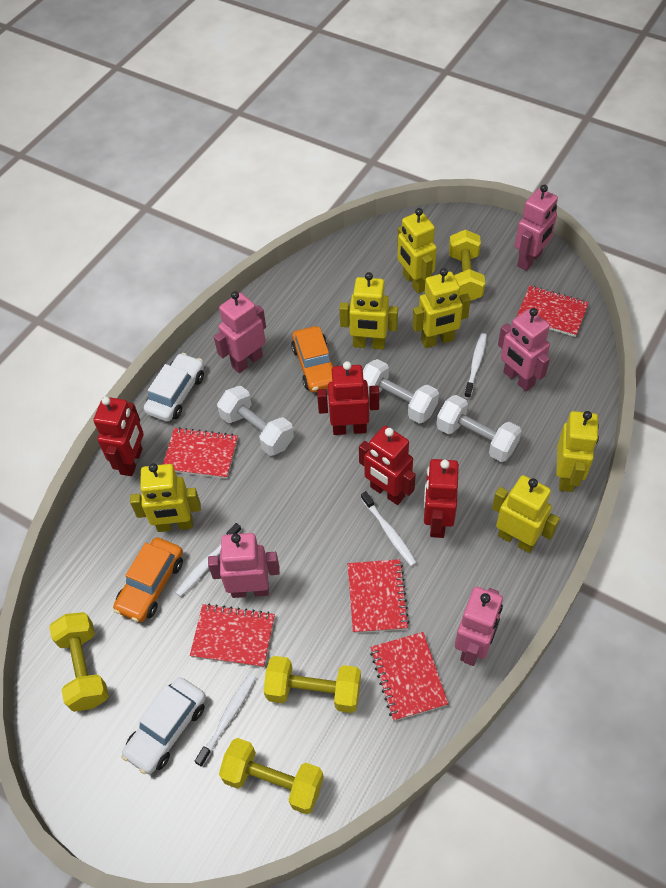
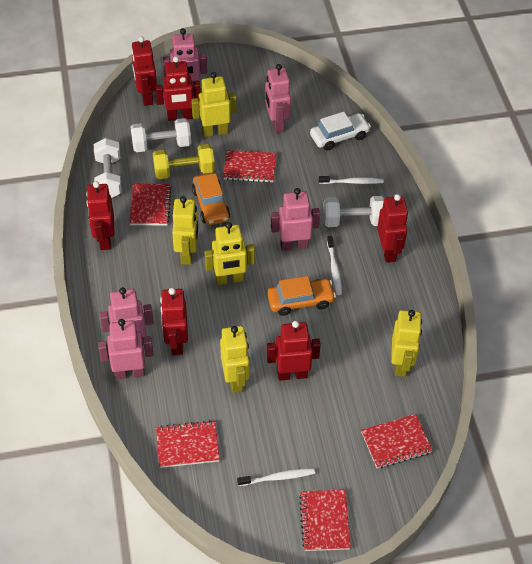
red robot: [93,396,144,476] [317,361,379,435] [359,426,416,505] [424,459,459,538] = 4 -> [86,181,114,250] [131,36,157,106] [155,56,201,121] [160,288,188,355] [267,321,321,381] [377,194,408,263] = 6
white car: [121,677,206,774] [144,353,204,422] = 2 -> [310,112,371,150] = 1
white toothbrush: [176,523,241,597] [195,674,256,767] [361,491,417,566] [464,333,487,399] = 4 -> [237,468,315,486] [319,176,384,184] [327,236,342,295] = 3
yellow dumbbell: [49,612,109,712] [219,738,324,814] [264,656,361,713] [449,229,485,301] = 4 -> [153,144,215,179] = 1
yellow robot: [130,463,201,532] [339,272,398,350] [397,208,437,294] [412,268,471,348] [492,475,560,553] [556,411,599,492] = 6 -> [172,196,198,265] [191,72,237,137] [205,222,255,285] [220,326,250,393] [391,310,422,377] = 5

